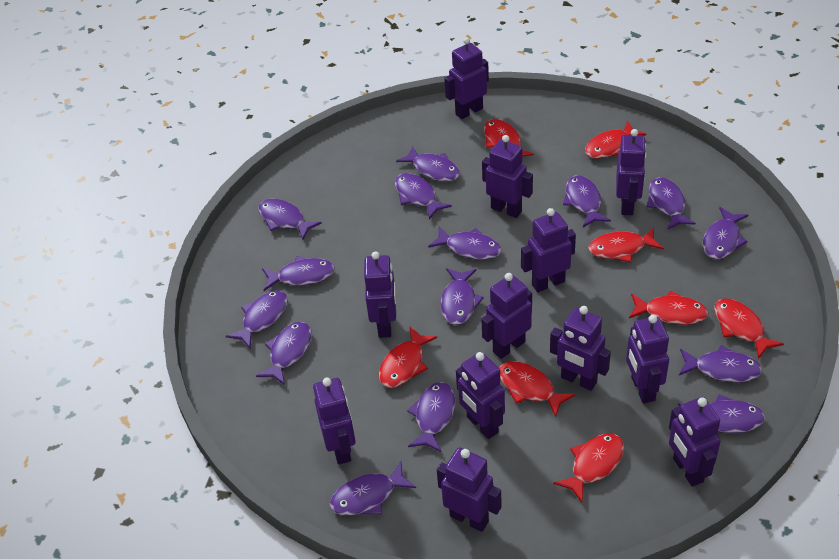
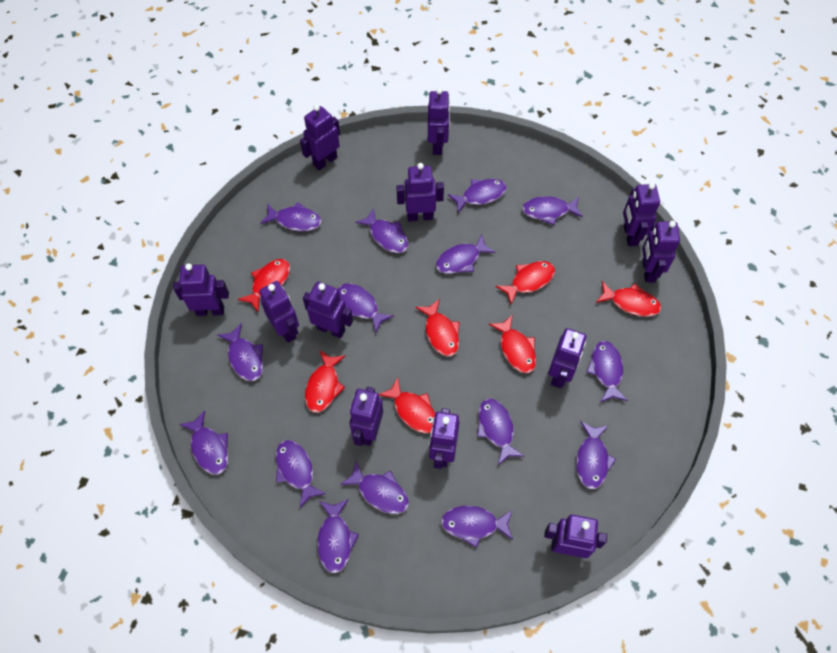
red fish: [379,327,437,388] [484,119,534,157] [499,361,575,417] [553,433,624,503] [585,120,646,159] [588,228,664,262] [629,290,708,325] [714,298,784,359] = 8 -> [238,259,290,312] [305,350,345,413] [379,377,435,433] [416,299,460,356] [489,314,536,373] [496,261,555,305] [596,281,661,317] = 7

